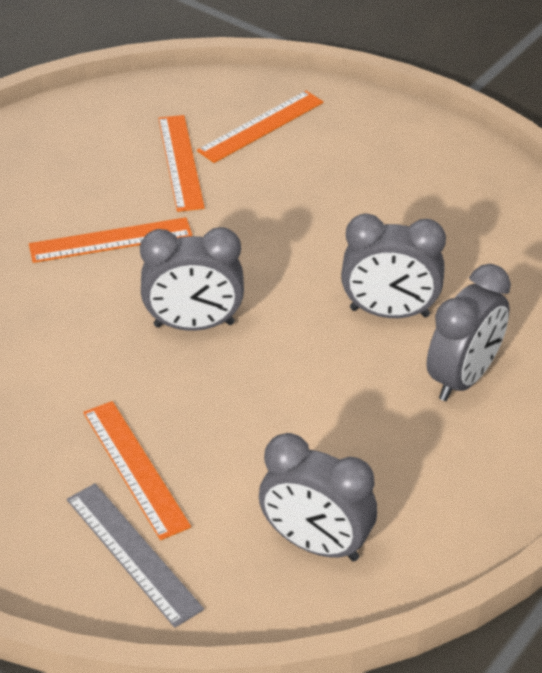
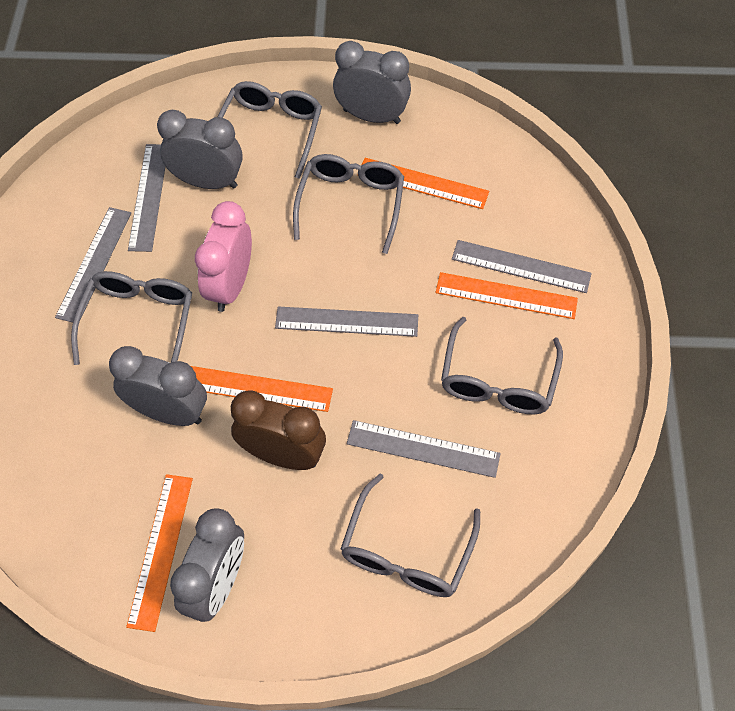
brown clock: none = 0 -> [231,390,326,470] = 1
grey glasses: none = 0 -> [71,271,192,365] [218,81,322,179] [293,154,404,254] [341,474,480,597] [441,317,563,414] = 5
grey ruler: [67,483,204,628] = 1 -> [55,207,131,323] [128,144,165,252] [275,306,418,337] [347,420,501,478] [452,240,592,293] = 5
pink clock: none = 0 -> [195,201,252,312] = 1

